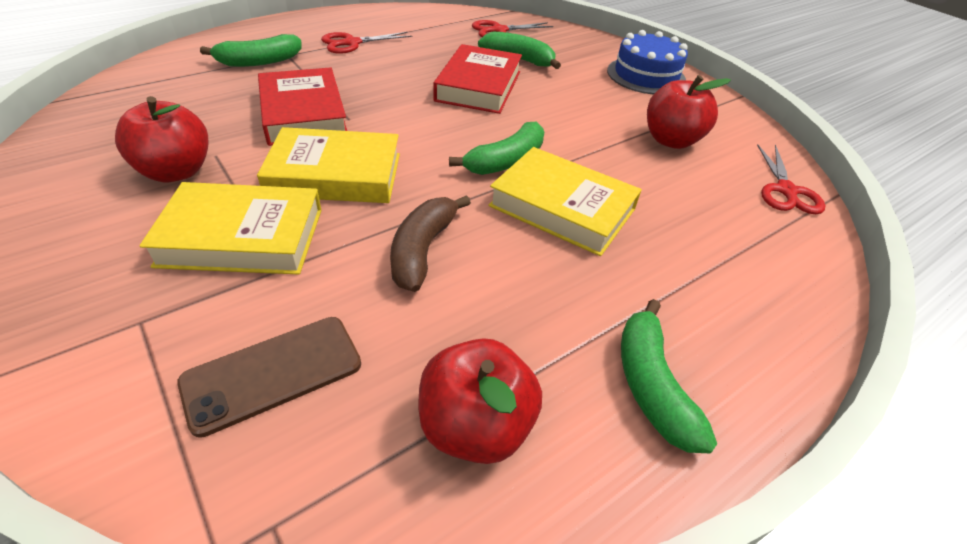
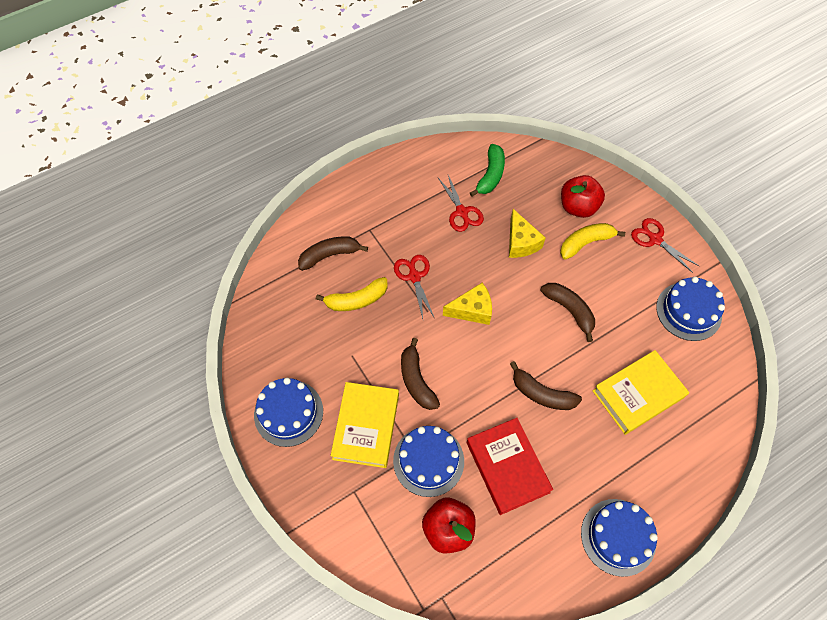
blue cake: [607,30,688,94] = 1 -> [254,378,323,447] [393,426,464,497] [581,499,658,577] [656,277,725,341] = 4
brown banana: [390,195,471,292] = 1 -> [298,236,368,271] [401,338,440,410] [510,361,582,410] [541,283,595,342] = 4
brown phone: [177,317,361,438] = 1 -> none = 0
green banana: [200,34,301,67] [449,121,544,175] [478,31,561,69] [621,299,717,453] = 4 -> [470,144,505,197] = 1
red apple: [115,96,208,182] [419,338,542,464] [647,75,731,149] = 3 -> [422,498,476,554] [561,175,605,218] = 2
red book: [258,67,347,146] [433,44,522,114] = 2 -> [467,418,553,515] = 1
yellow banana: none = 0 -> [316,277,388,311] [560,223,625,260] = 2
yellow book: [139,182,322,275] [257,127,400,203] [488,147,642,256] = 3 -> [330,382,399,468] [593,350,689,435] = 2
yellow cheese: none = 0 -> [443,282,492,325] [509,209,546,258] = 2

